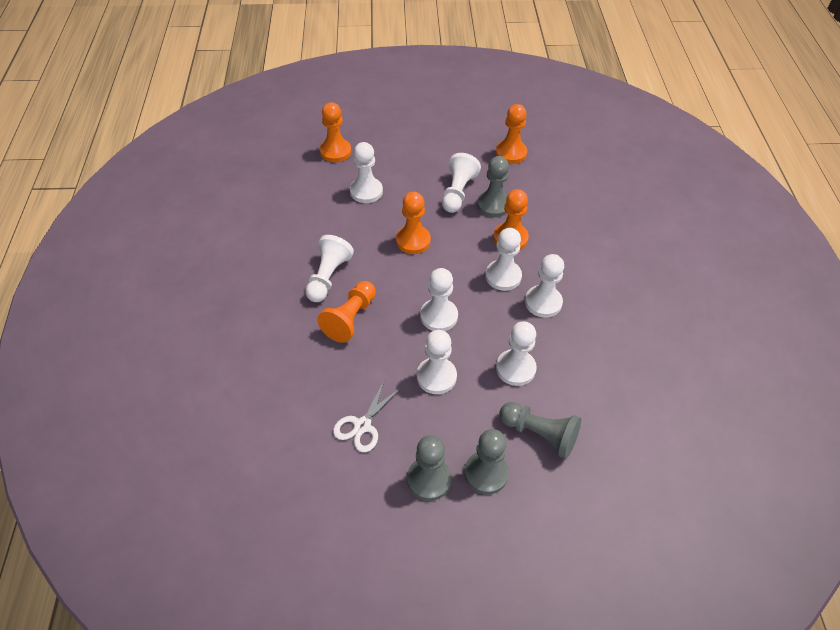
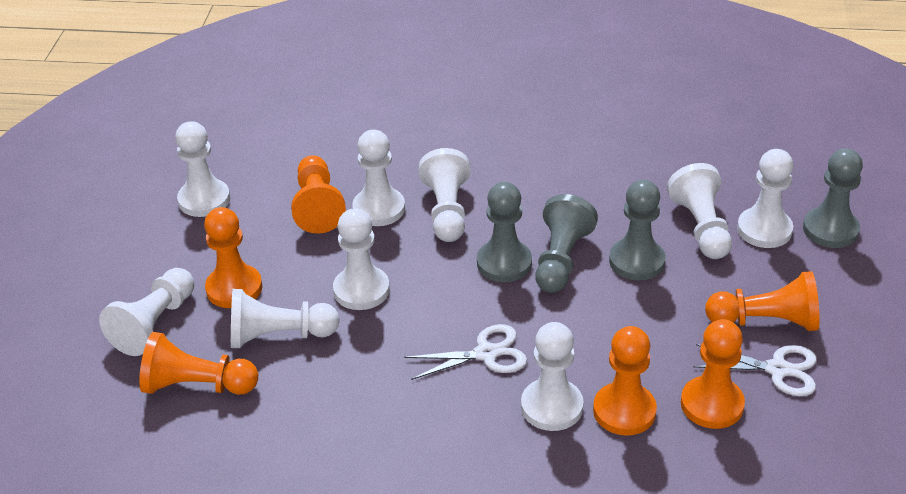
orange pawn: [317,281,376,343] [320,102,351,162] [396,192,431,254] [493,189,529,250] [496,104,527,164] = 5 -> [139,332,258,395] [204,207,262,308] [291,155,346,234] [593,326,657,436] [681,319,745,429] [705,271,820,331] = 6
white pawn: [305,235,354,302] [350,142,383,203] [417,330,457,394] [420,268,458,331] [442,153,481,213] [485,228,522,291] [496,322,537,386] [525,254,564,318] = 8 -> [99,268,194,356] [175,121,230,217] [231,289,340,348] [333,208,390,310] [352,130,405,226] [418,148,471,242] [521,322,584,431] [667,163,732,259] [737,149,793,248] = 9
white scissors: [333,379,402,452] = 1 -> [404,324,527,380] [694,344,817,396] = 2

